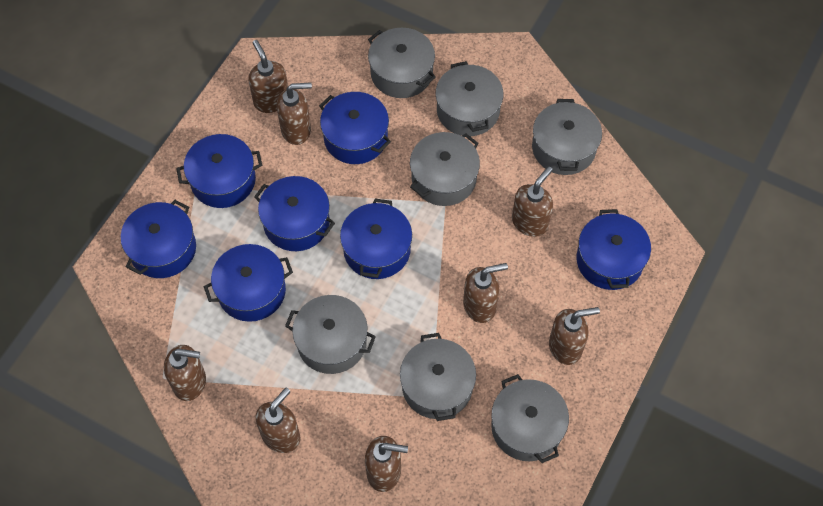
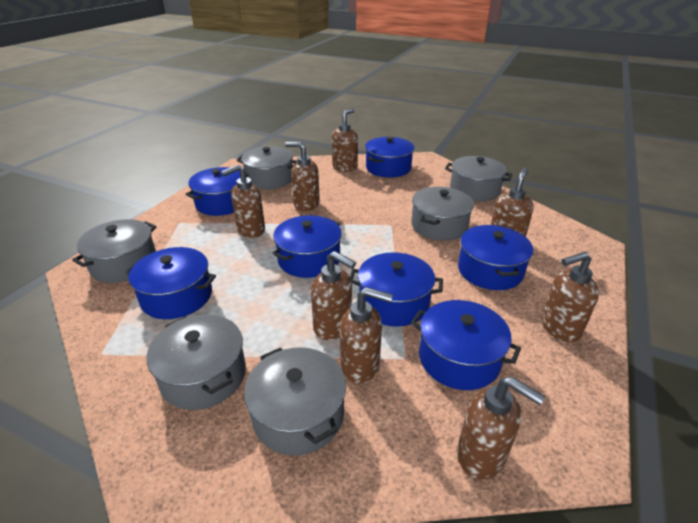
grey pot: [285,295,376,374] [368,28,436,98] [400,333,476,421] [410,132,480,206] [436,61,503,136] [491,374,569,463] [532,99,602,175] = 7 -> [72,219,156,283] [146,314,246,410] [237,146,298,190] [244,347,346,456] [411,187,474,241] [445,156,512,202] = 6

